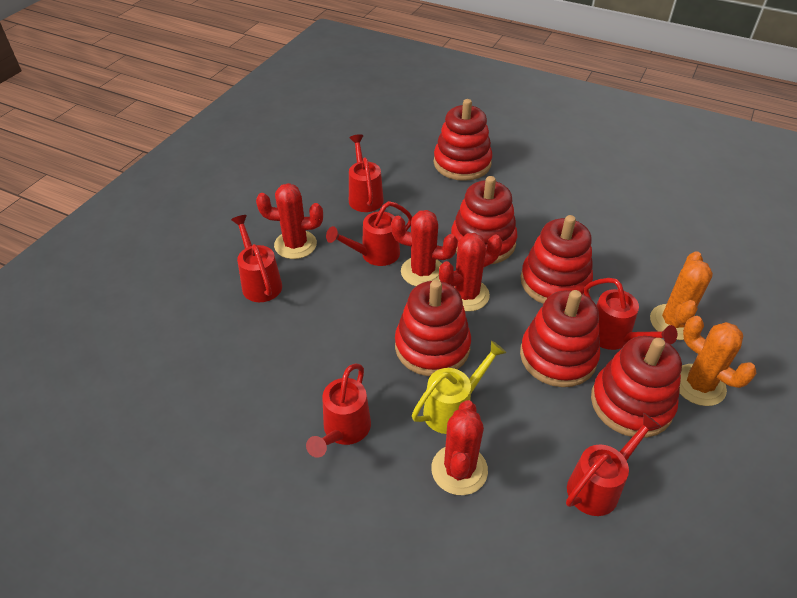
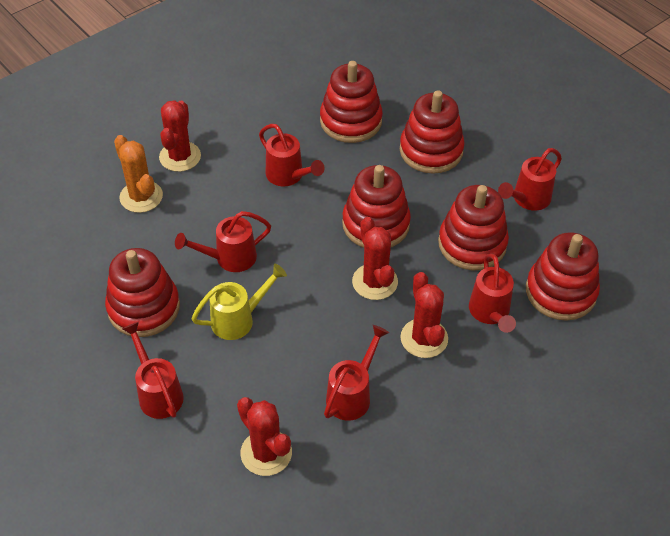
orange cactus: [650,251,713,340] [679,316,756,406] = 2 -> [114,135,163,213] = 1

